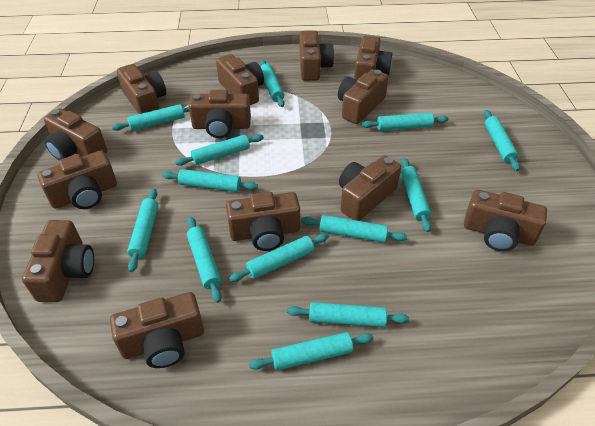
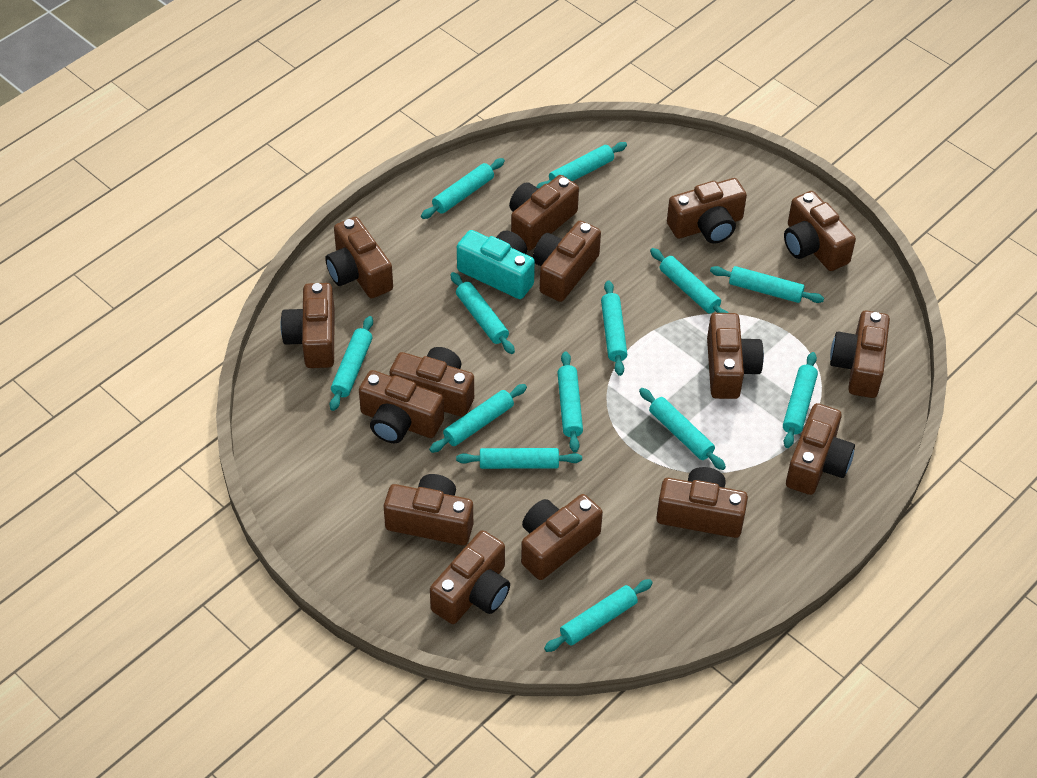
brown camera: [22,220,94,302] [37,151,117,209] [44,108,107,160] [110,292,204,368] [117,64,166,114] [188,90,251,138] [216,54,264,105] [226,192,300,251] [299,30,334,81] [338,69,388,124] [339,155,401,221] [354,36,393,80] [464,190,547,251] = 13 -> [281,283,334,368] [325,217,393,298] [359,370,444,443] [384,474,473,545] [390,347,474,417] [430,530,510,624] [509,175,579,250] [521,494,603,580] [533,221,601,302] [656,467,748,538] [667,178,747,244] [707,313,764,399] [784,191,856,271] [786,403,855,495] [830,311,890,398] = 15
turquoise camera: none = 0 -> [457,230,535,299] = 1

